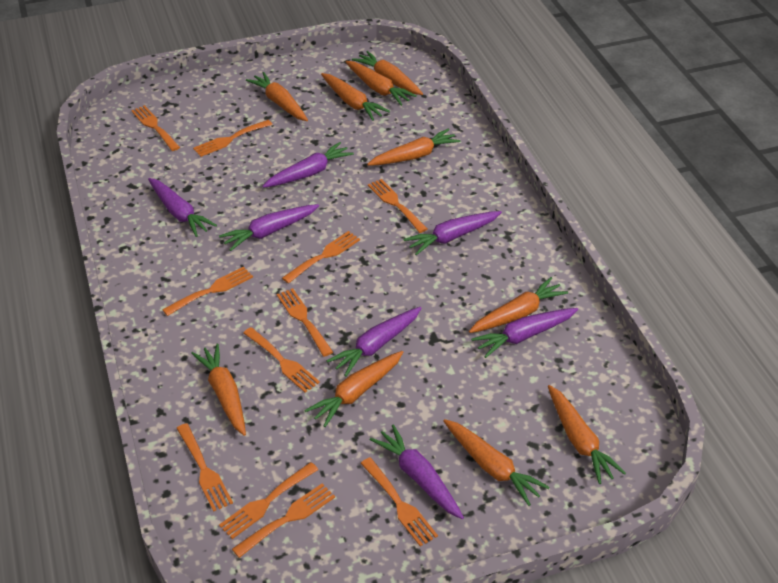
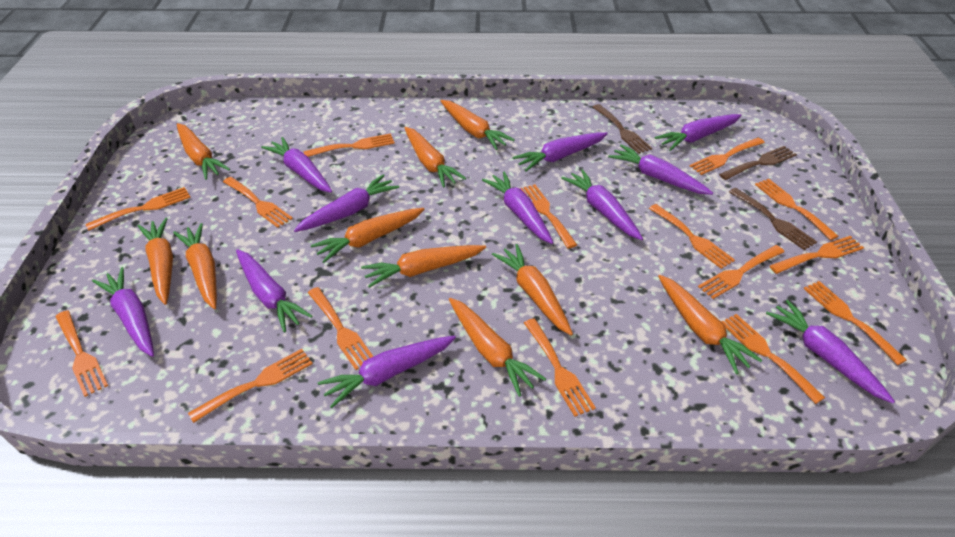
brown fork: none = 0 -> [593,104,652,154] [719,146,797,180] [729,188,817,250] = 3
orange fork: [131,105,180,151] [162,267,253,316] [176,423,233,512] [193,120,272,157] [219,462,318,539] [232,483,335,558] [243,327,320,393] [277,288,333,357] [282,231,360,284] [361,457,438,546] [368,179,427,233] = 11 -> [56,310,108,397] [86,187,191,231] [188,349,313,423] [223,177,293,228] [303,133,395,157] [308,287,374,370] [520,184,577,249] [524,319,596,416] [649,204,735,269] [690,138,765,175] [698,245,784,299] [722,314,825,404] [755,179,839,240] [770,236,864,274] [804,281,907,365] = 15
purple carrot: [148,178,217,237] [219,204,319,251] [262,142,354,188] [327,307,421,377] [370,424,464,519] [403,211,502,255] [471,308,578,358] = 7 -> [92,267,154,357] [236,250,313,333] [261,137,332,193] [294,174,399,232] [318,335,456,409] [482,171,553,244] [512,132,608,171] [561,169,643,240] [608,144,713,195] [654,114,742,151] [766,300,895,403] = 11

